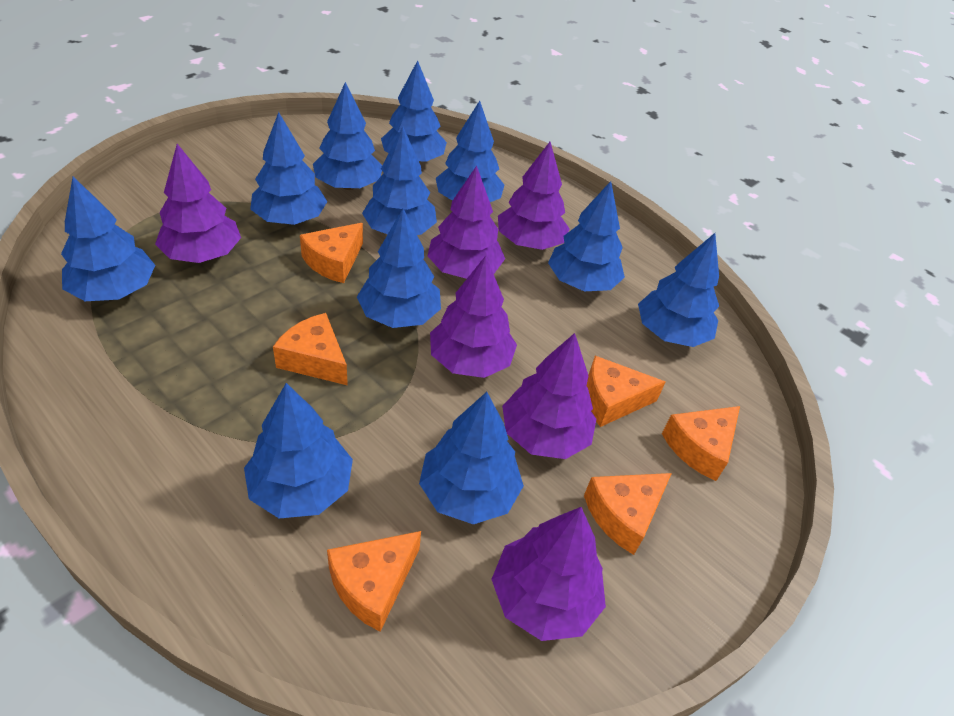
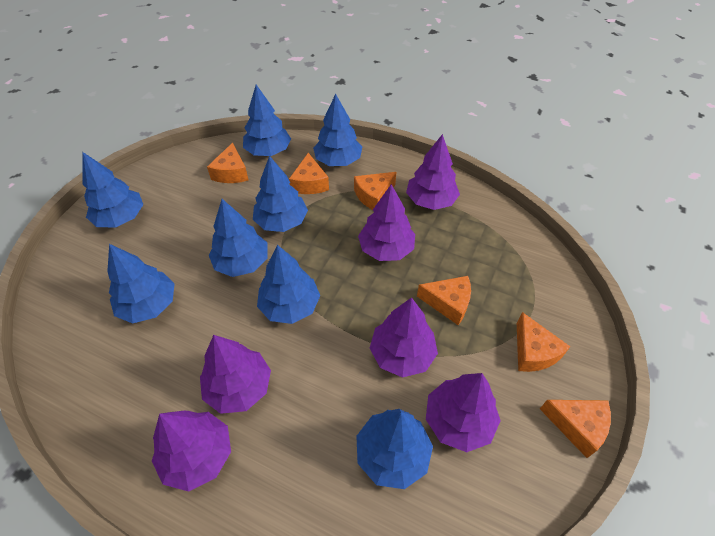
blue tree: [61,177,155,301] [244,383,353,518] [250,112,327,225] [313,82,382,190] [357,209,441,328] [362,127,437,235] [381,60,447,162] [419,392,524,524] [436,101,504,202] [548,181,625,291] [638,233,719,347] = 11 -> [82,152,143,228] [107,244,175,324] [209,199,267,277] [243,85,291,156] [253,155,308,232] [257,245,320,324] [313,94,362,166] [356,409,433,489] = 8

